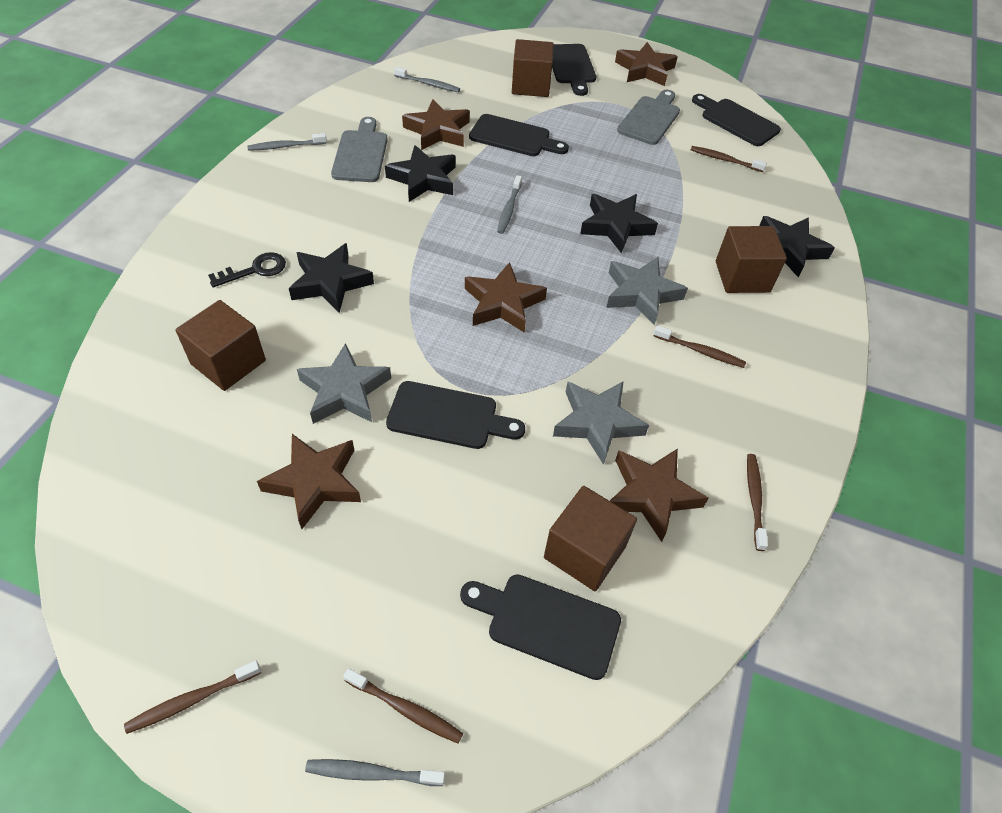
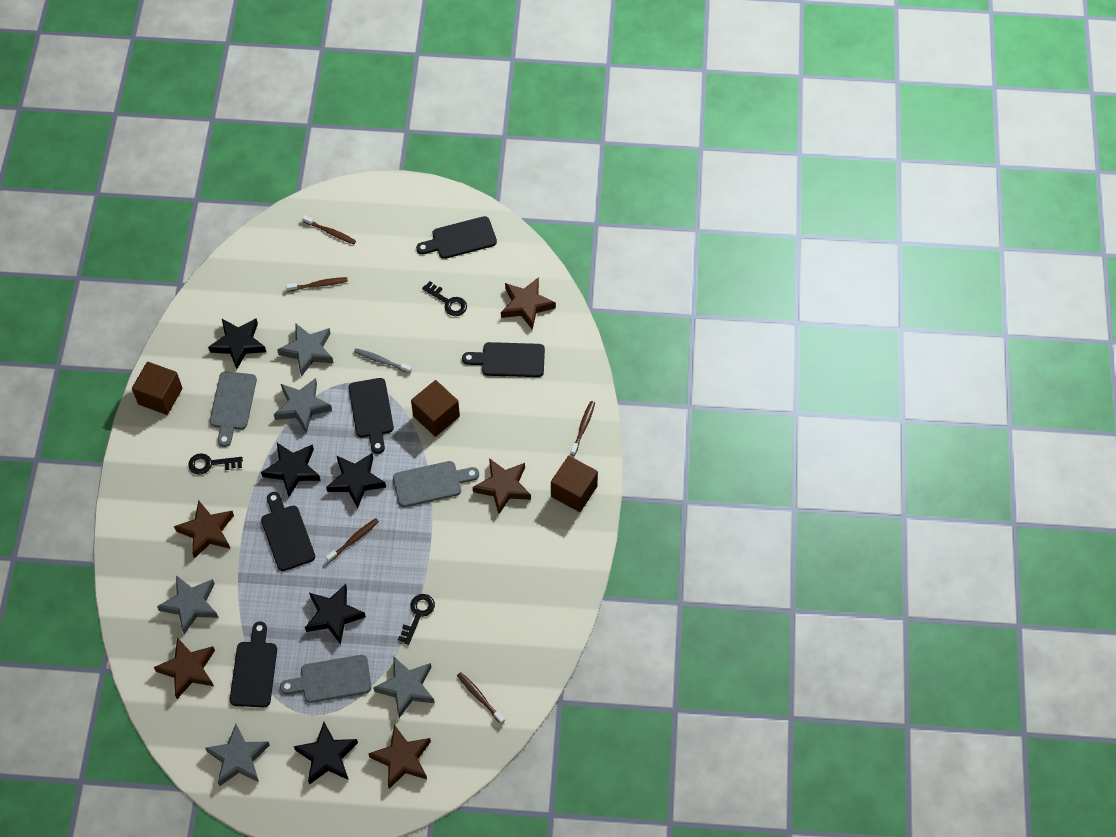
black key: [208,252,286,287] = 1 -> [188,453,243,475] [398,594,435,645] [422,281,467,316] = 3
black star: [289,243,374,313] [385,145,456,202] [580,194,658,253] [759,216,835,278] = 4 -> [208,319,266,370] [261,443,321,497] [294,722,358,785] [305,584,366,645] [326,453,386,509] = 5
brown cube: [175,300,266,391] [512,39,554,97] [544,486,637,591] [716,226,787,293] = 4 -> [132,362,183,415] [411,380,460,437] [551,456,598,512] = 3
grey cutting board: [331,117,387,182] [617,90,680,145] = 2 -> [210,372,257,447] [280,655,372,703] [393,461,479,507] = 3
grey star: [297,343,391,424] [553,381,649,465] [606,257,688,325] = 3 -> [157,575,219,634] [205,724,270,786] [274,378,332,433] [277,324,334,377] [373,656,435,718] = 5
grey toothbrush: [247,133,327,151] [305,759,445,786] [394,67,460,92] [497,175,522,234] = 4 -> [354,348,412,373] = 1

